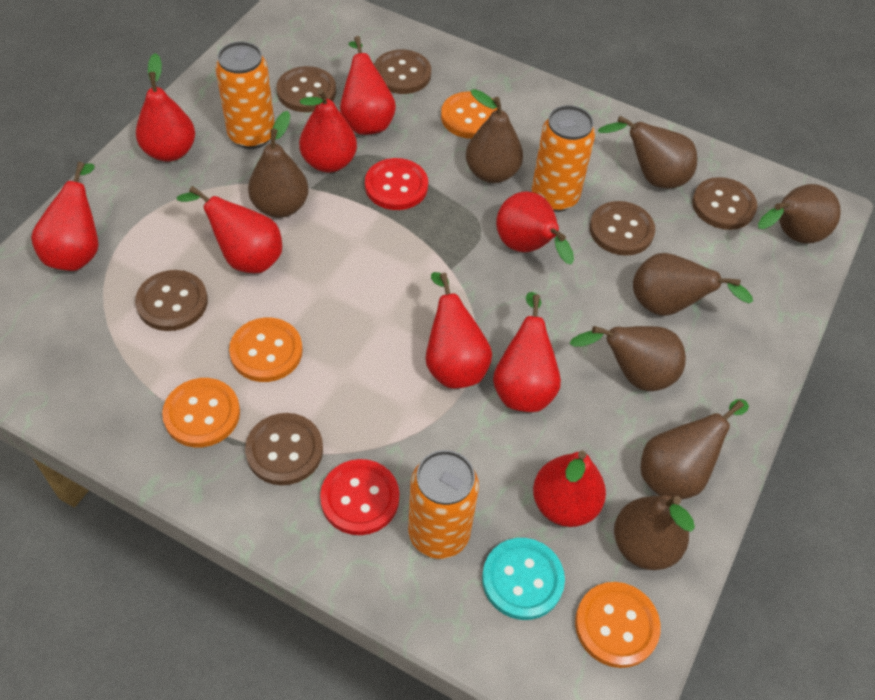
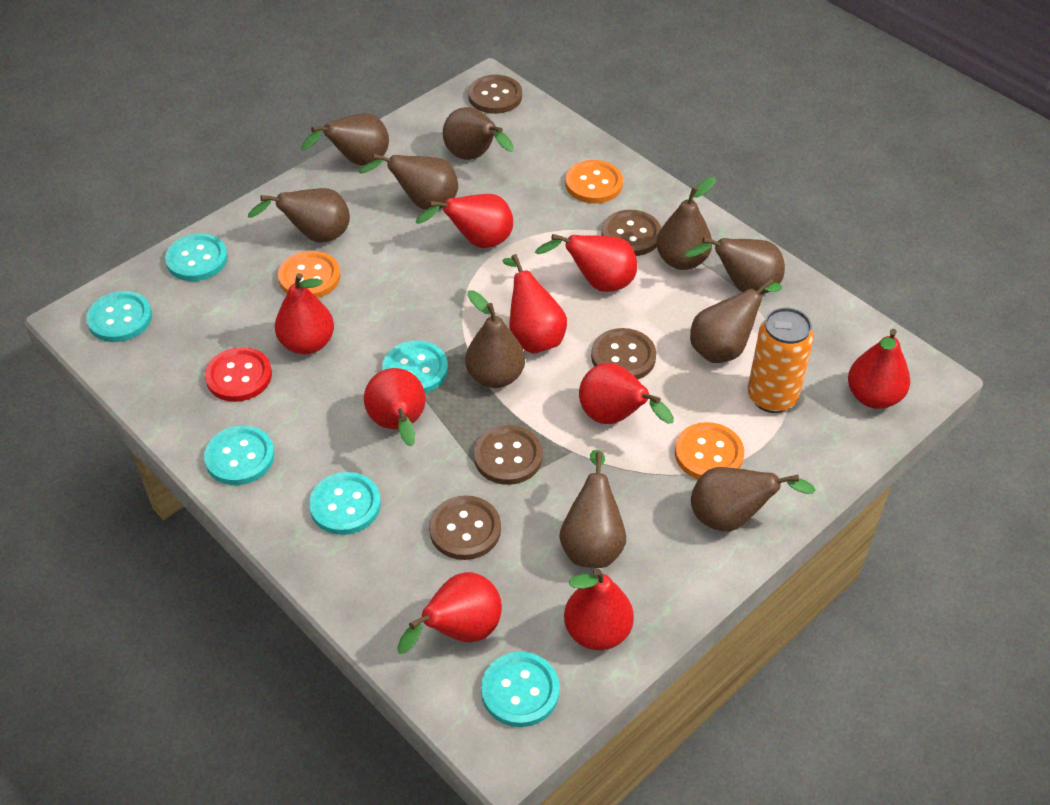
brown button: [135,270,208,331] [245,413,323,485] [277,66,336,112] [374,49,431,94] [590,201,655,256] [692,177,757,230] = 6 -> [429,495,501,560] [468,75,522,114] [474,425,543,485] [591,328,656,380] [602,210,661,256] = 5
brown pear: [248,111,309,218] [466,89,523,183] [570,326,686,391] [598,116,697,188] [614,495,695,570] [633,253,753,316] [641,399,749,500] [758,184,841,244] = 8 -> [248,188,350,243] [301,113,389,166] [359,154,458,210] [443,107,514,160] [465,290,525,388] [559,450,626,568] [656,177,716,270] [684,237,785,295] [690,278,782,363] [691,467,816,532] = 10
orange button: [162,378,240,447] [229,318,303,382] [441,91,497,139] [575,582,661,668] = 4 -> [278,251,340,298] [565,160,623,203] [675,422,744,479] = 3
orange can: [215,41,275,149] [408,450,479,559] [532,105,595,212] = 3 -> [748,307,814,413] = 1
red button: [320,459,399,535] [365,158,428,210] = 2 -> [205,347,272,402] = 1
turquoise button: [482,538,565,620] = 1 -> [86,291,152,342] [165,233,228,281] [204,425,275,485] [309,472,381,535] [382,341,448,393] [481,652,560,727] = 6

